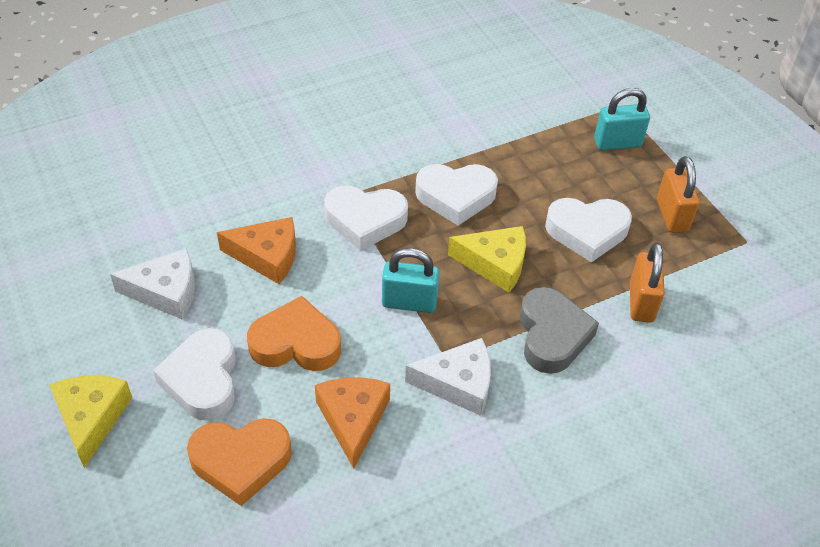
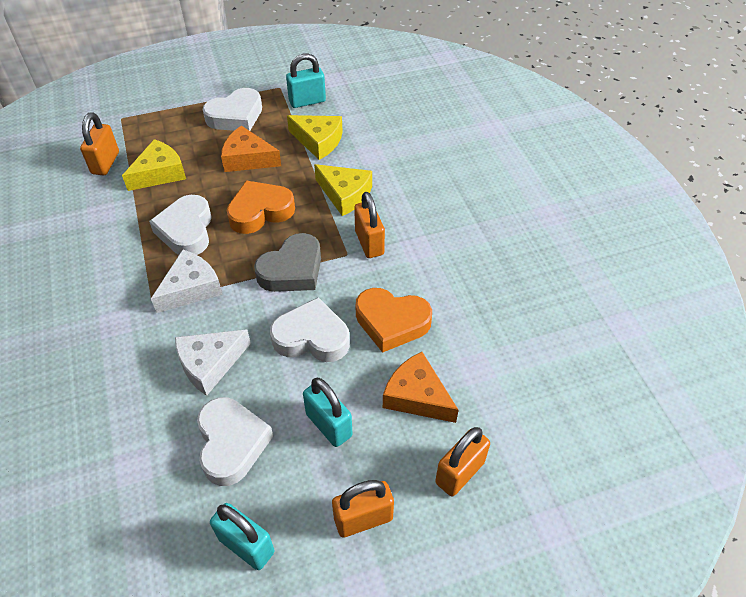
orange padlock: [630,243,665,323] [657,156,699,233] = 2 -> [80,112,119,175] [332,480,394,537] [354,192,385,258] [435,427,490,496] = 4
turquoise padlock: [382,248,440,313] [594,88,650,150] = 2 -> [210,503,275,570] [286,53,326,108] [303,378,352,447] = 3
yellow cheese: [49,375,132,468] [448,226,526,293] = 2 -> [122,139,186,191] [287,115,343,160] [314,164,372,216] = 3

